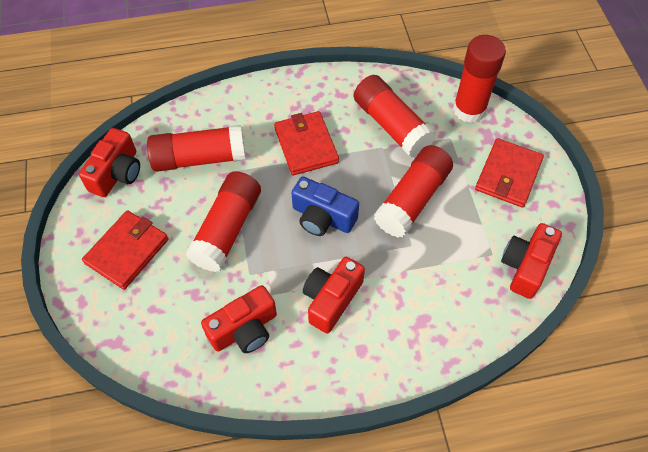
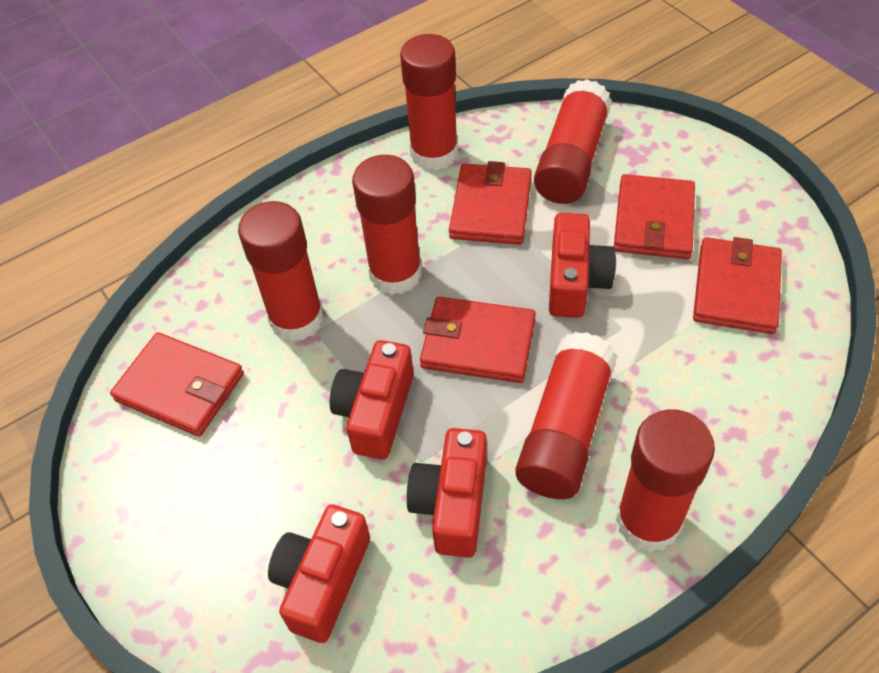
blue camera: [292,177,359,236] = 1 -> none = 0
red glue stick: [147,125,246,172] [186,171,261,272] [354,75,436,158] [374,145,453,237] [453,35,506,123] = 5 -> [238,201,324,342] [352,155,422,295] [400,34,458,171] [515,332,617,499] [534,79,612,204] [616,409,715,552] = 6
red wallet: [82,210,169,290] [274,111,339,175] [475,138,544,208] = 3 -> [110,332,244,437] [420,297,536,383] [449,161,532,245] [614,174,695,259] [693,237,782,334] = 5

